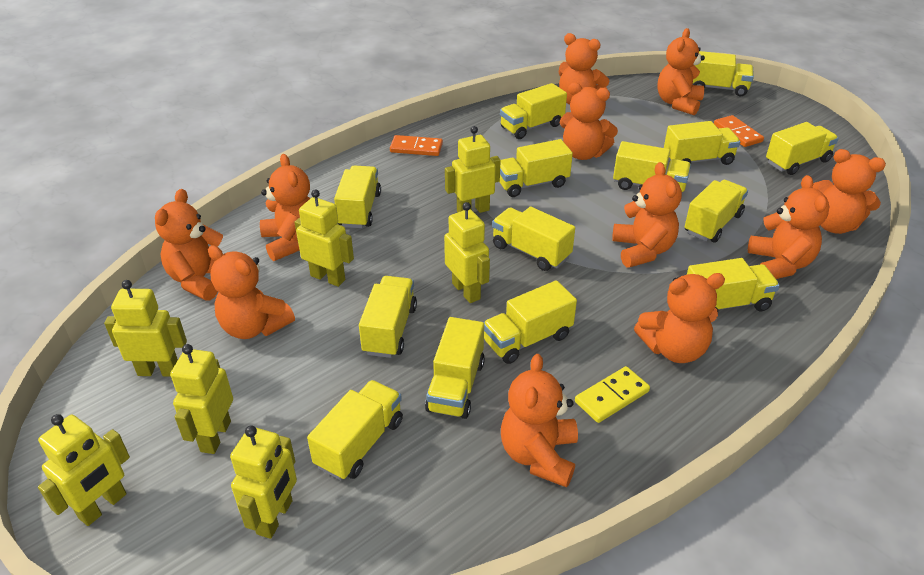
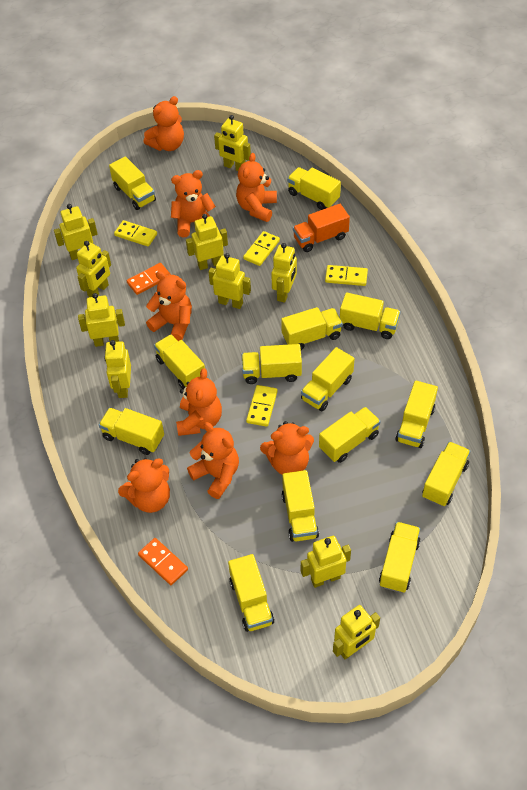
orange teddy bear: [155,189,223,301] [208,245,295,339] [260,154,310,261] [501,354,578,488] [559,33,609,105] [560,82,618,160] [612,162,682,268] [634,273,725,363] [657,28,705,115] [748,175,830,279] [812,149,886,234] = 11 -> [118,458,170,513] [144,96,184,151] [146,271,192,341] [171,170,216,237] [176,368,222,436] [187,422,239,499] [236,153,277,222] [260,421,314,475] = 8
orange truck: none = 0 -> [293,204,350,252] = 1
yellow domino: [575,366,650,423] = 1 -> [114,220,157,246] [243,231,280,266] [246,385,278,427] [325,265,368,286] = 4
yellow robot: [38,414,130,526] [104,280,187,377] [170,344,233,454] [230,426,297,539] [294,189,354,287] [444,202,490,303] [445,126,501,213] = 7 -> [54,204,98,260] [76,241,111,297] [78,293,125,347] [104,340,131,398] [186,214,228,270] [209,253,251,309] [214,115,251,171] [271,243,297,303] [301,536,351,588] [333,605,380,659] = 10

